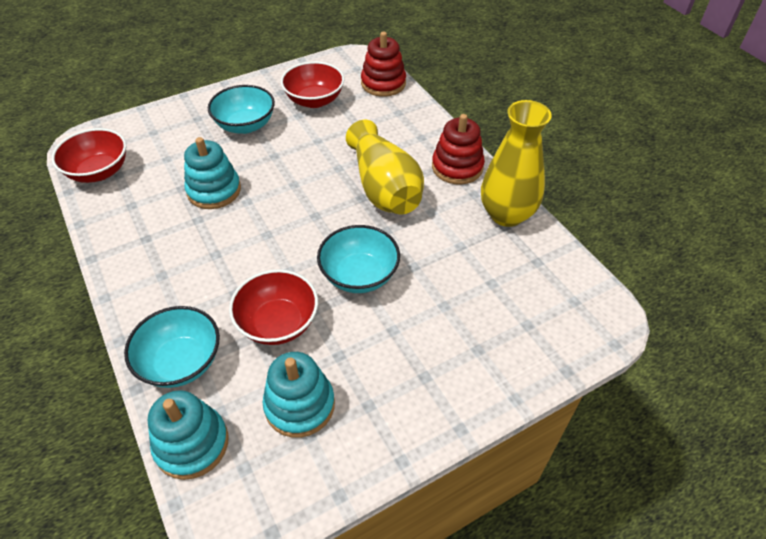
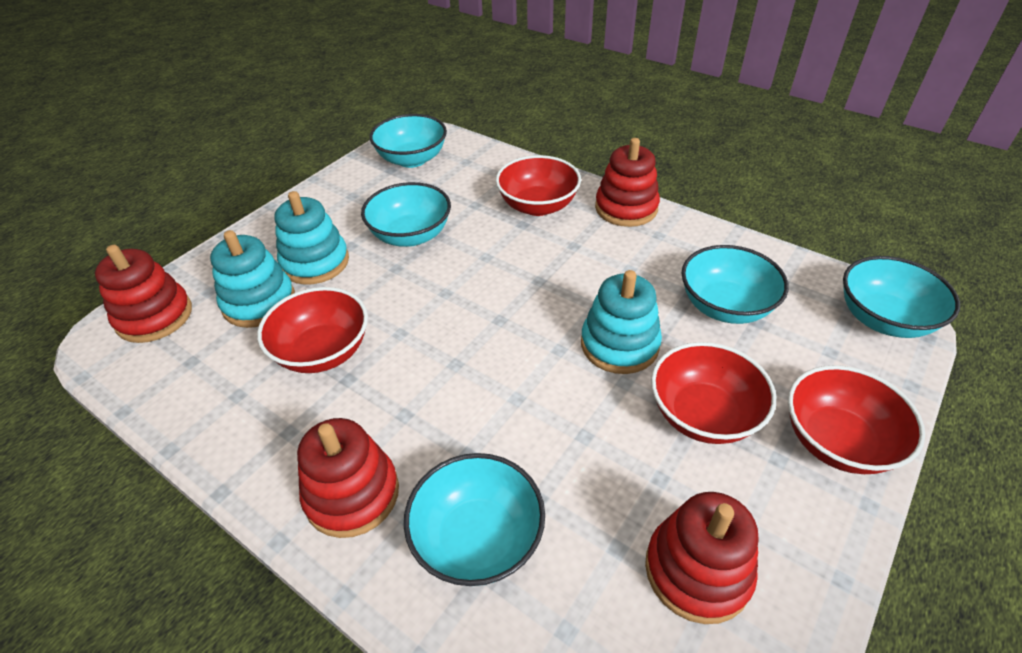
red bowl: [52,128,126,183] [229,269,318,345] [281,61,344,108] = 3 -> [257,287,368,373] [496,155,581,216] [651,342,776,444] [788,365,925,474] = 4
red stacking toy: [361,32,406,97] [432,114,485,185] = 2 -> [95,245,192,343] [297,418,399,538] [595,138,660,227] [645,492,759,624] = 4
turquoise bowl: [124,306,220,388] [208,85,275,134] [317,225,400,293] = 3 -> [361,182,451,247] [370,114,447,168] [404,453,545,586] [682,245,789,324] [843,256,960,338] = 5
yellow vase: [346,120,424,215] [481,100,552,227] = 2 -> none = 0

